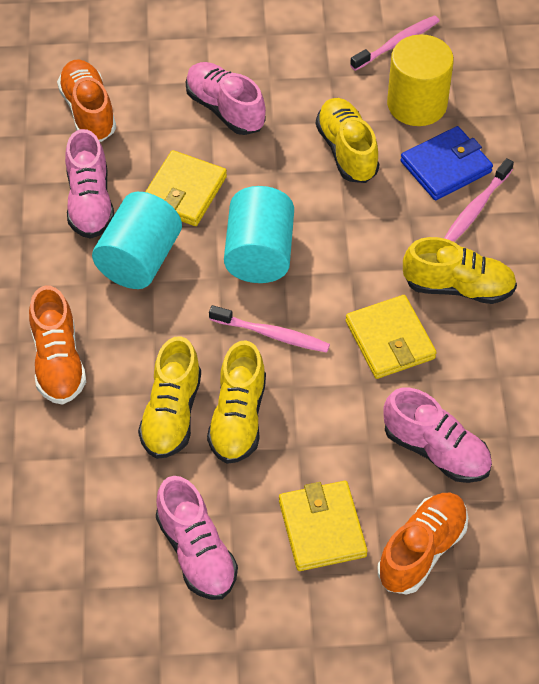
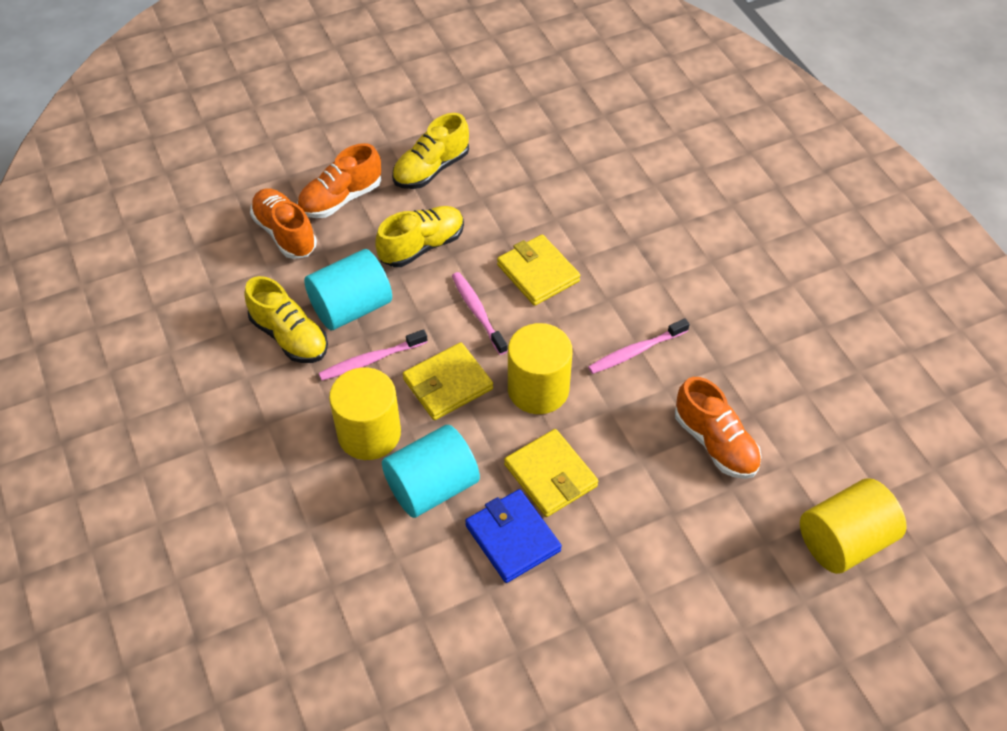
pink shoe: [65,129,114,239] [156,476,238,600] [186,62,266,135] [383,388,492,483] = 4 -> none = 0
yellow cylinder: [387,34,454,126] = 1 -> [329,367,401,460] [508,323,573,414] [800,478,907,574] = 3
yellow shoe: [138,336,201,459] [207,340,266,464] [316,98,379,183] [403,237,517,304] = 4 -> [244,276,328,363] [375,206,464,267] [392,113,469,189] = 3

